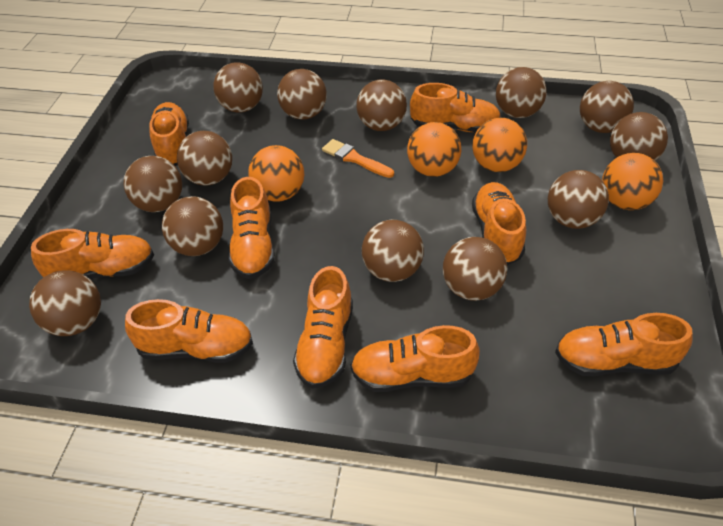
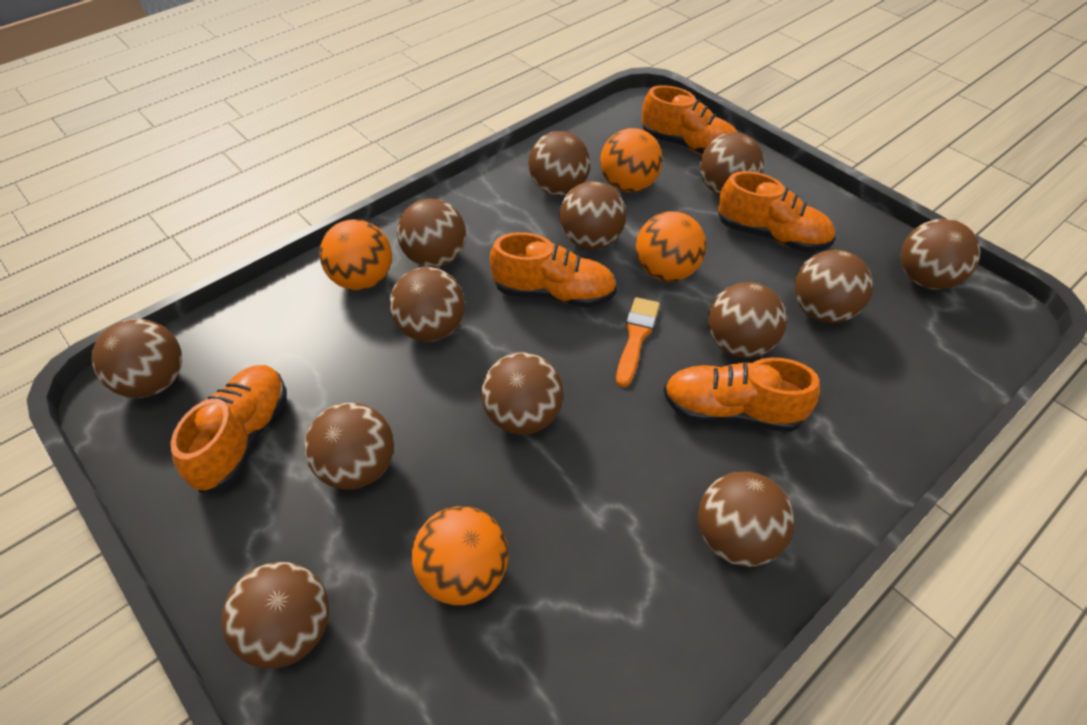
orange shoe: [31,229,154,279] [125,299,253,363] [149,102,189,166] [228,177,275,279] [293,266,353,389] [351,325,480,392] [410,83,501,132] [472,182,526,265] [555,313,692,376] = 9 -> [171,365,287,493] [490,232,617,308] [642,85,737,155] [664,358,820,432] [718,171,835,252] = 5

